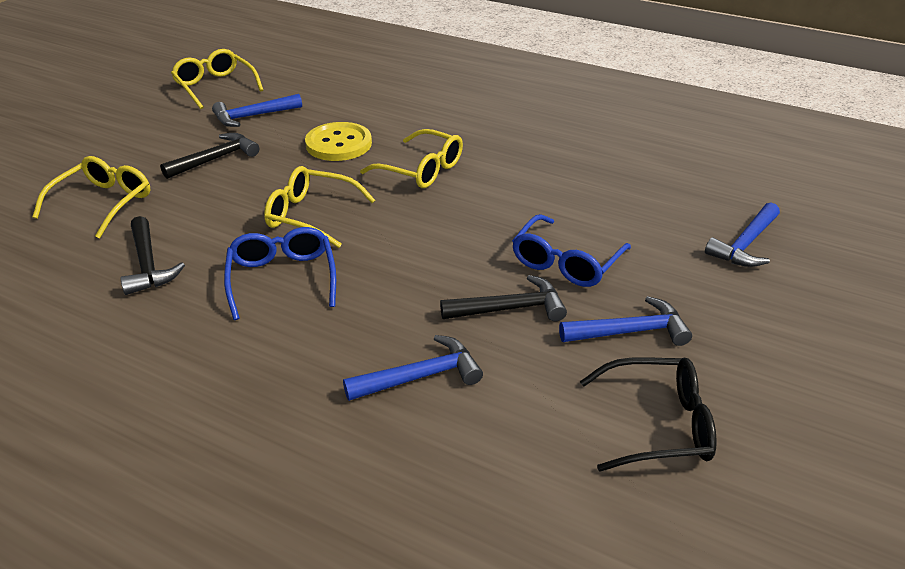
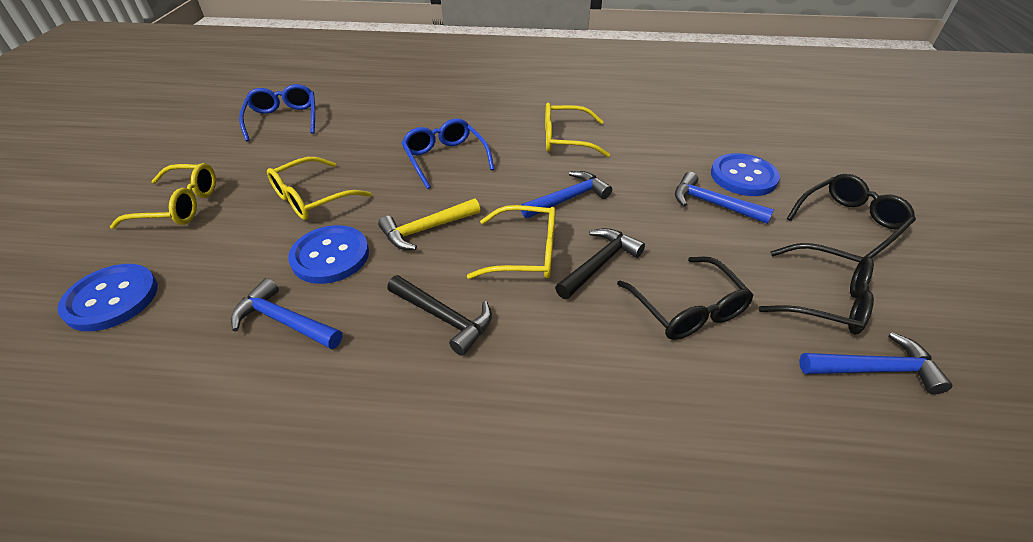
black glasses: [580,357,717,471] = 1 -> [617,257,754,340] [759,243,874,335] [787,174,916,258] = 3
black hammer: [120,216,185,295] [160,133,259,179] [440,275,567,321] = 3 -> [387,275,492,356] [555,228,645,299] = 2
blue button: none = 0 -> [58,264,158,331] [288,225,369,284] [711,153,780,196] = 3
yellow button: [305,122,372,161] = 1 -> none = 0
yellow hammer: none = 0 -> [378,199,480,250] = 1

